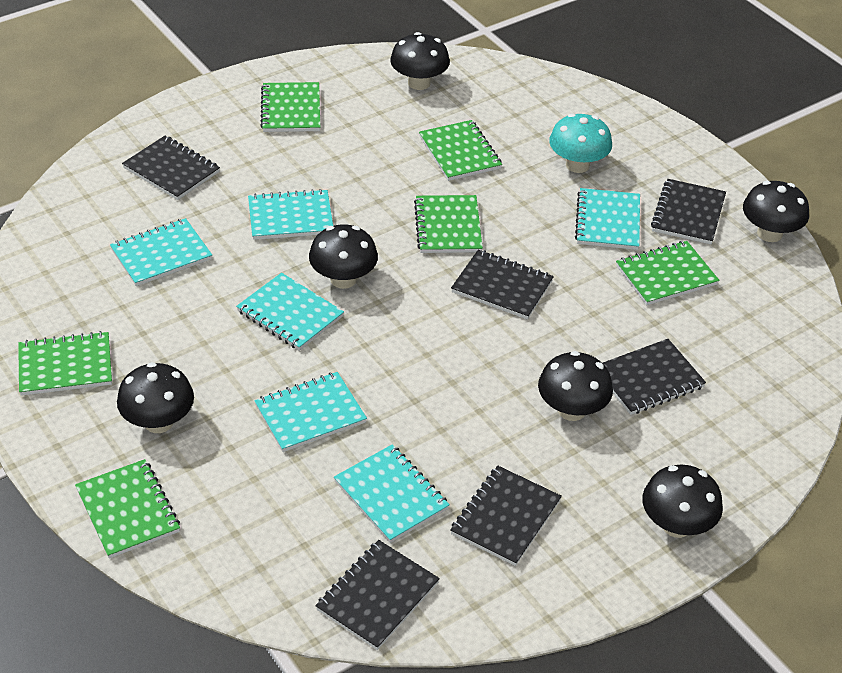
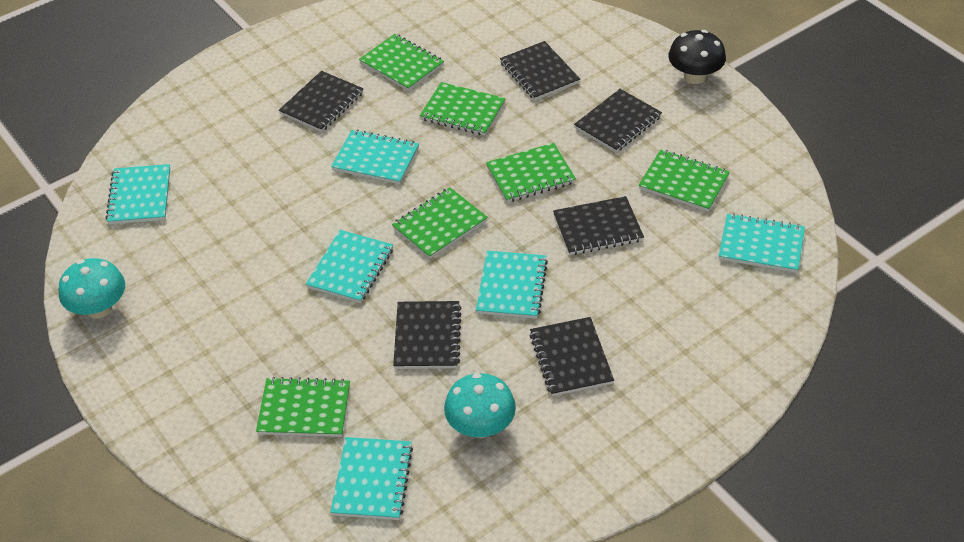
black mushroom: [117,362,194,433] [309,224,378,289] [390,32,450,90] [538,351,613,421] [642,465,723,538] [743,181,809,242] = 6 -> [668,30,726,84] = 1
turquoise mushroom: [549,113,612,173] = 1 -> [58,258,125,319] [444,373,516,438] = 2

